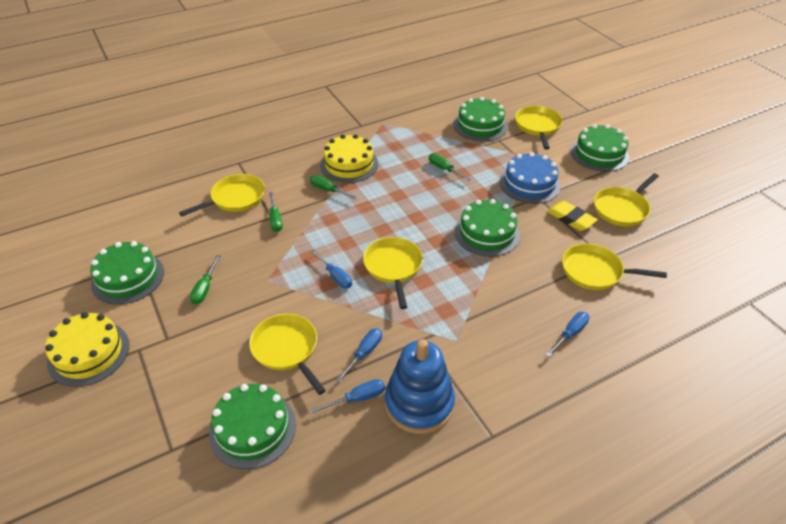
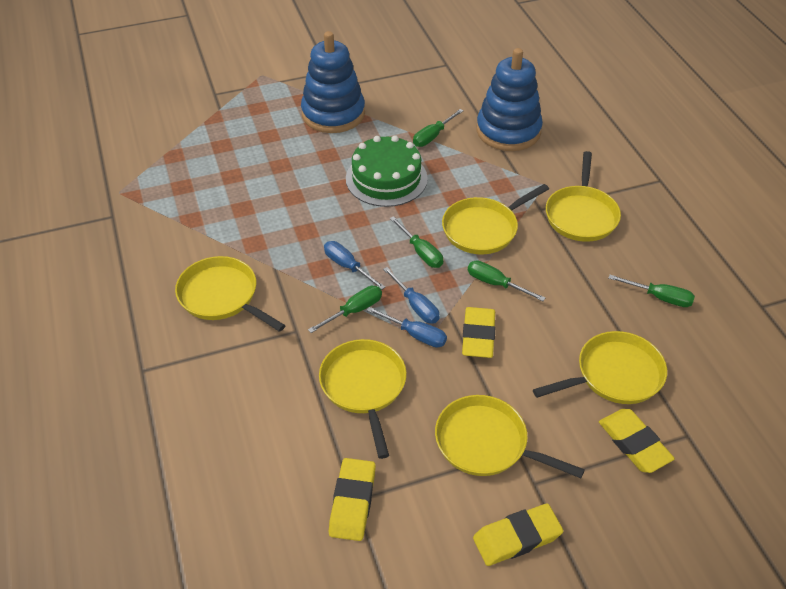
blue cake: [500,152,560,204] = 1 -> none = 0
blue screwdriver: [311,249,352,288] [311,379,385,413] [336,328,382,382] [545,312,590,357] = 4 -> [324,241,385,290] [366,307,447,348] [383,267,440,324] = 3
blue stacking toy: [385,339,455,434] = 1 -> [301,31,365,133] [477,48,543,151] = 2
green cake: [90,241,164,304] [209,384,296,469] [454,97,508,141] [455,199,520,257] [571,124,629,172] = 5 -> [346,135,428,207] = 1
green screwdriver: [190,255,221,305] [269,192,283,232] [310,175,357,199] [429,153,472,181] = 4 -> [308,286,382,333] [390,216,443,268] [413,109,464,147] [468,260,545,301] [608,275,695,307] = 5
yellow cake: [45,312,129,387] [320,134,378,183] = 2 -> none = 0
yellow eraser: [547,201,598,231] = 1 -> [329,458,376,541] [462,307,495,358] [473,503,563,566] [599,409,675,473] = 4

